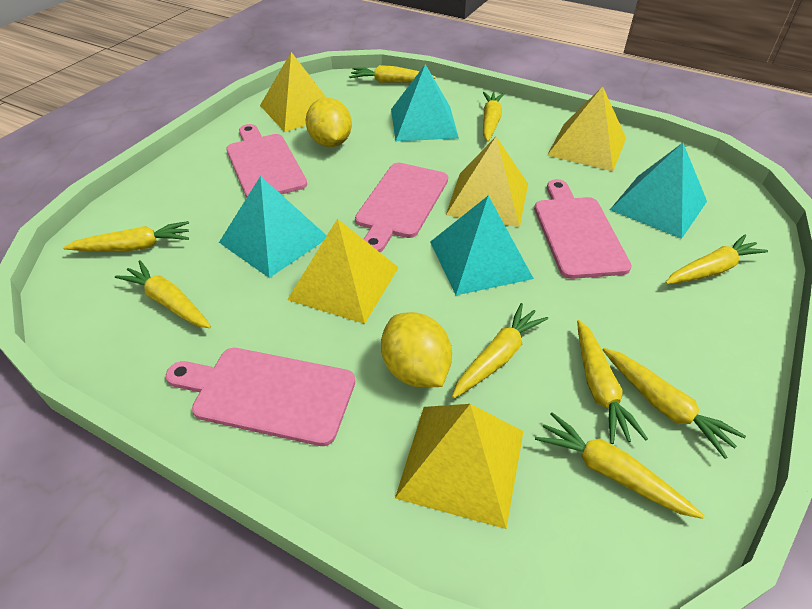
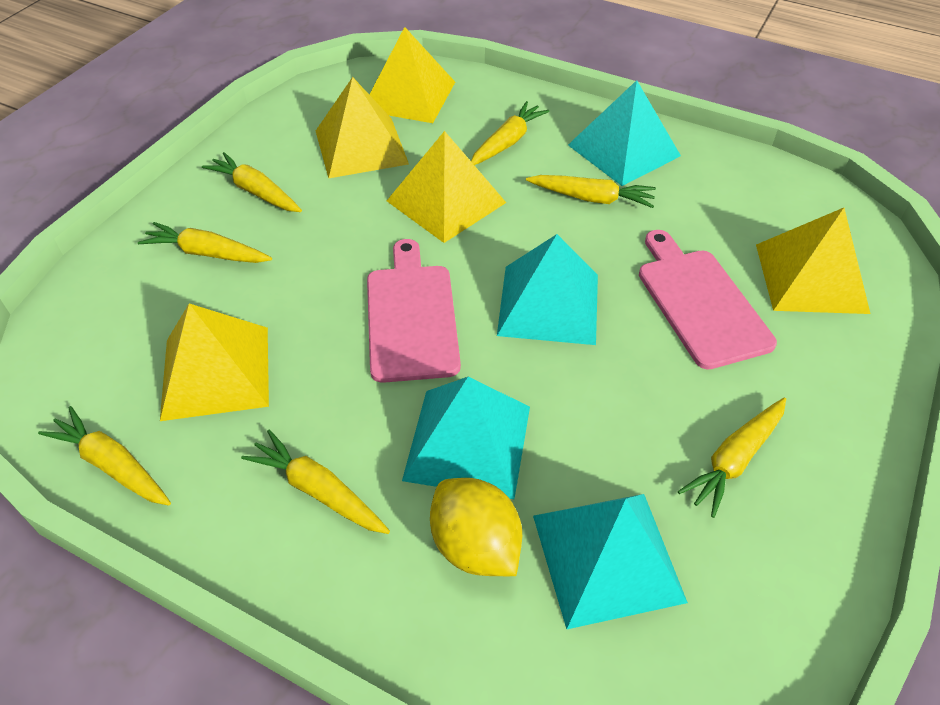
pink cutting board: [165,348,355,446] [226,124,307,198] [355,163,448,252] [534,179,632,279] = 4 -> [367,239,461,383] [639,230,777,370] = 2
yellow carrot: [63,221,189,251] [115,260,211,328] [349,65,436,83] [452,303,548,398] [483,92,504,142] [535,412,704,519] [577,320,648,444] [602,348,746,459] [665,235,768,284] = 9 -> [38,406,171,505] [138,222,272,263] [202,152,302,212] [241,430,390,534] [471,101,549,165] [526,175,656,208] [678,397,786,518] = 7
yellow lemon: [306,98,352,147] [381,312,452,388] = 2 -> [430,478,522,576] = 1

